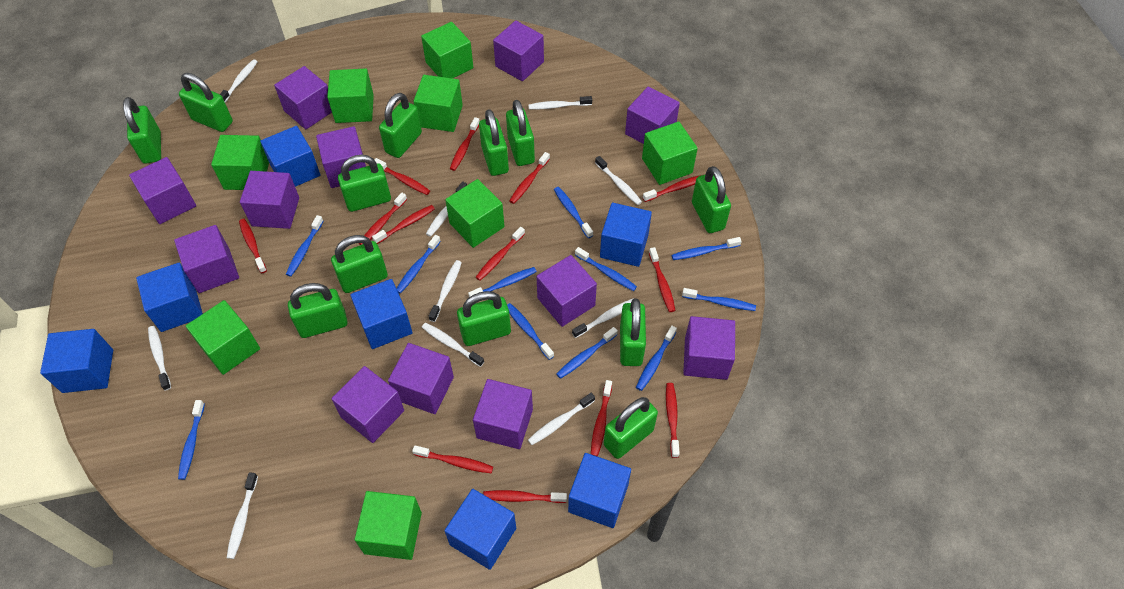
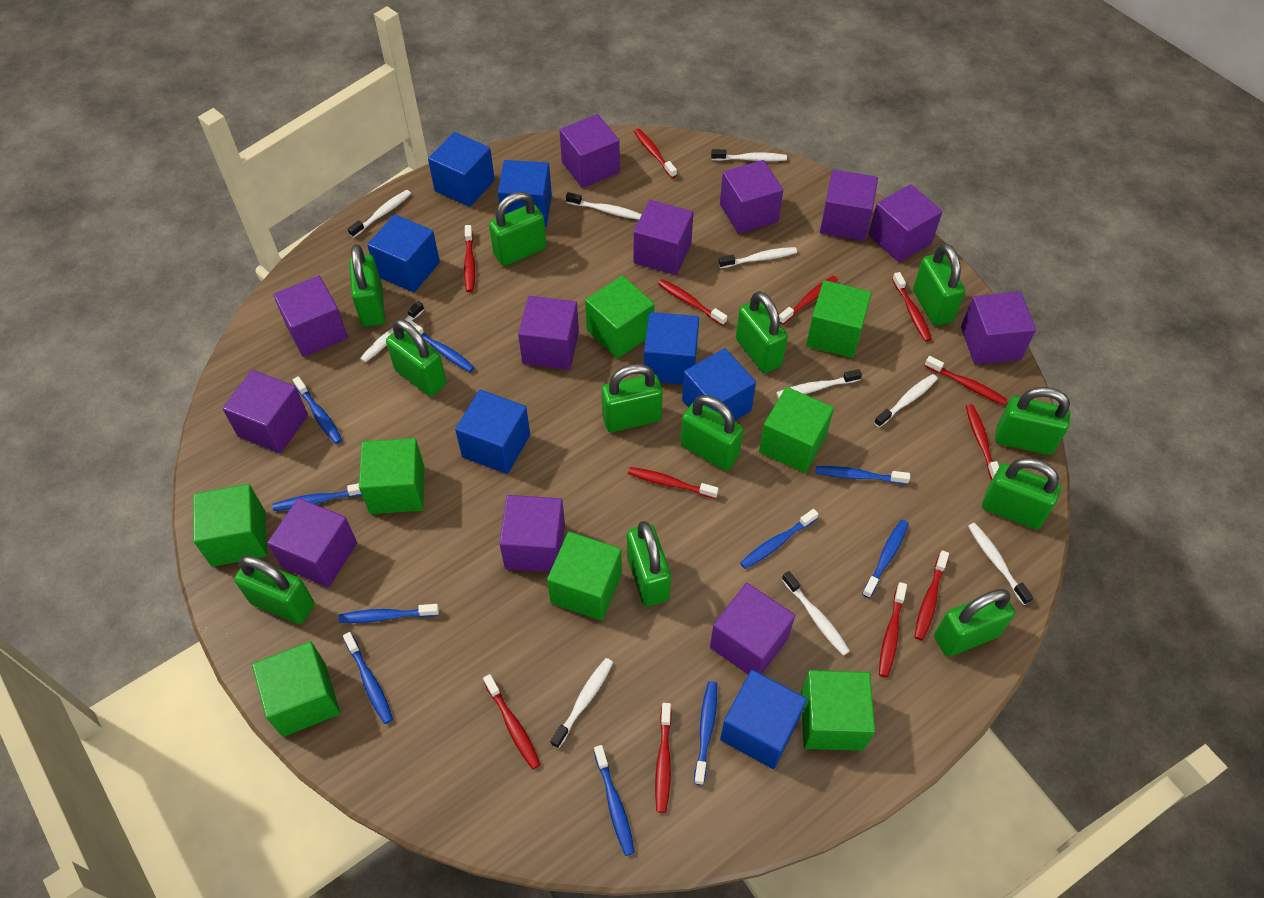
blue toothbrush: [178,400,205,480] [286,215,324,277] [396,235,441,294] [468,267,537,297] [507,303,554,360] [554,187,593,238] [557,327,618,379] [575,247,637,291] [636,326,677,391] [672,237,742,260] [682,288,756,311] = 11 -> [272,483,362,511] [293,376,342,444] [339,604,439,623] [343,632,393,724] [409,321,475,372] [594,745,635,856] [694,681,717,785] [740,509,818,569] [816,466,910,484] [862,520,909,598] = 10
red toothbrush: [239,219,267,273] [359,193,407,245] [372,205,435,244] [375,158,430,195] [412,445,493,473] [450,117,480,171] [476,227,525,281] [483,490,567,503] [509,152,550,204] [591,380,612,457] [643,175,701,202] [649,247,676,312] [666,383,680,458] = 13 -> [464,225,475,292] [483,674,541,769] [628,467,719,499] [634,129,677,178] [655,703,672,813] [658,279,727,326] [779,276,838,325] [879,582,907,677] [892,272,932,342] [914,550,949,640] [925,356,1008,405] [966,404,999,480] = 12

